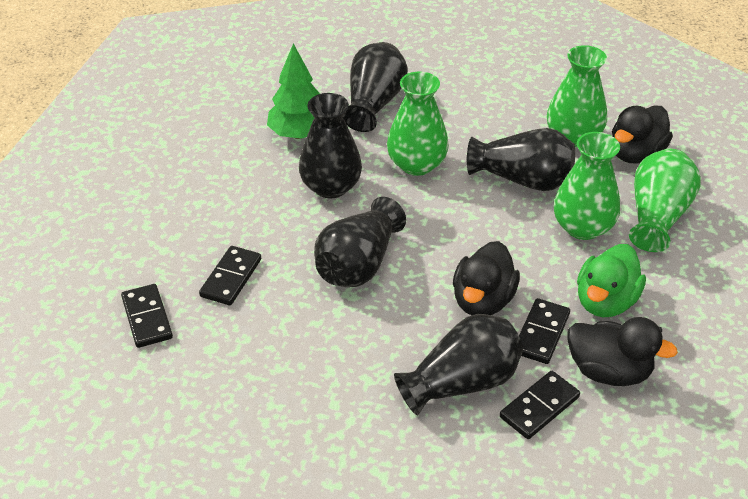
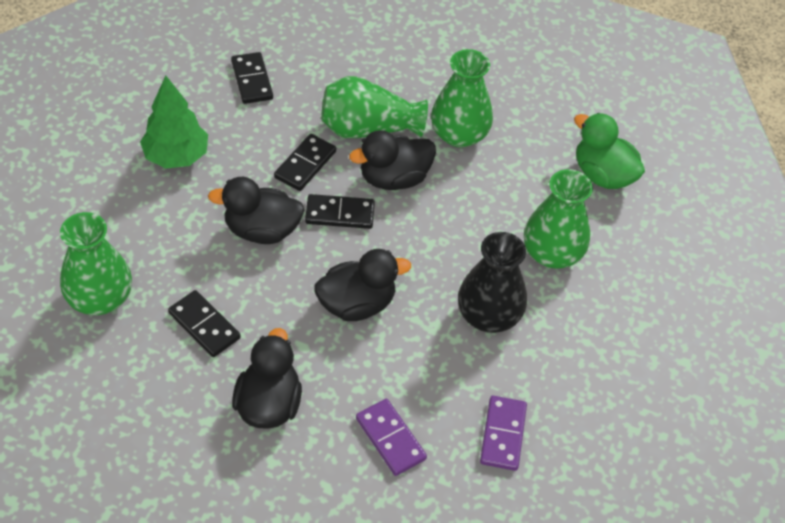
black duck: [453,241,520,315] [567,317,678,386] [612,105,673,164] = 3 -> [208,177,305,244] [232,328,302,429] [314,249,411,321] [349,130,436,190] = 4
black vase: [299,93,362,199] [314,197,406,287] [343,42,408,132] [394,314,523,415] [467,128,575,191] = 5 -> [458,232,527,333] = 1
purple domino: none = 0 -> [356,399,427,476] [480,396,527,471] = 2

